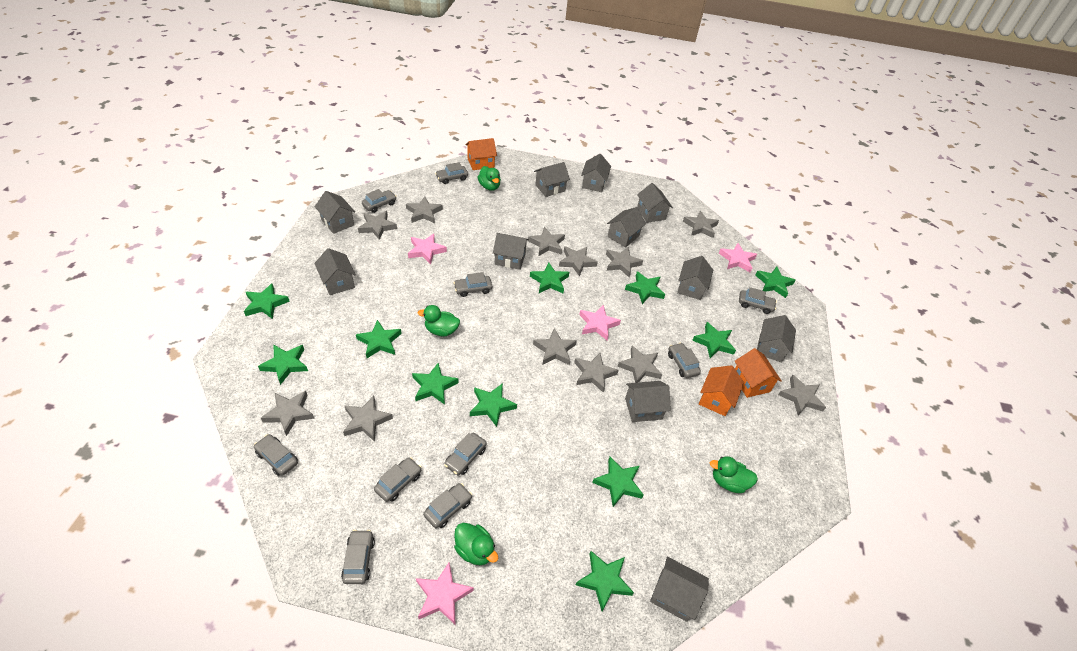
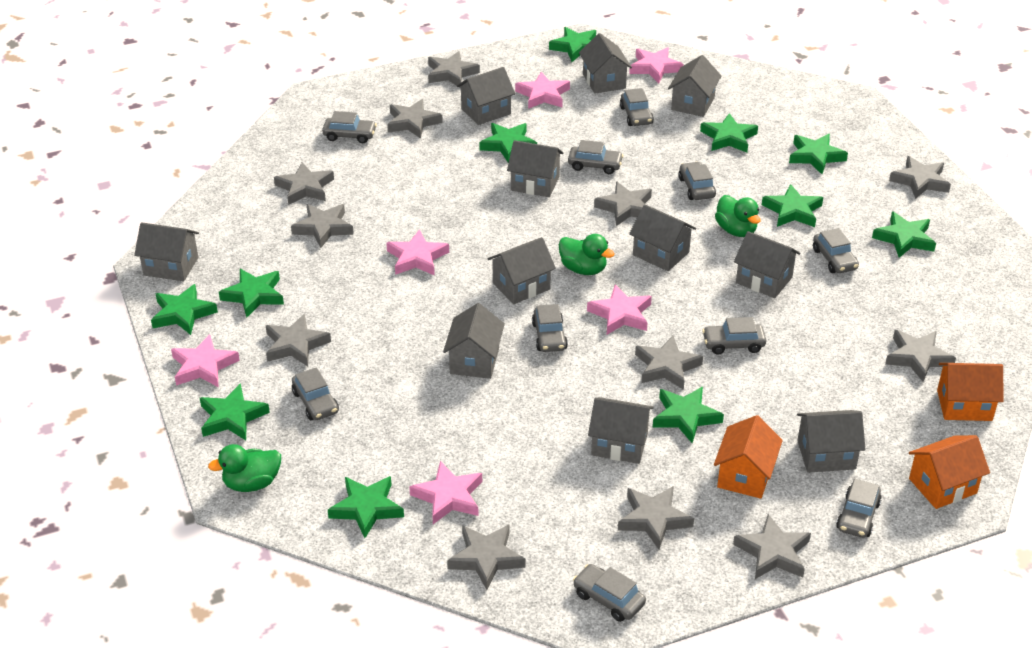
green duck: [418,305,460,337] [454,523,498,565] [478,166,501,191] [710,456,758,493] = 4 -> [208,444,281,492] [558,234,614,275] [715,195,761,237] = 3
pink star: [408,234,447,264] [416,562,474,624] [579,305,621,340] [719,243,757,272] = 4 -> [171,334,240,388] [386,229,449,276] [409,461,482,524] [515,72,570,109] [587,285,652,335] [629,47,684,83] = 6

